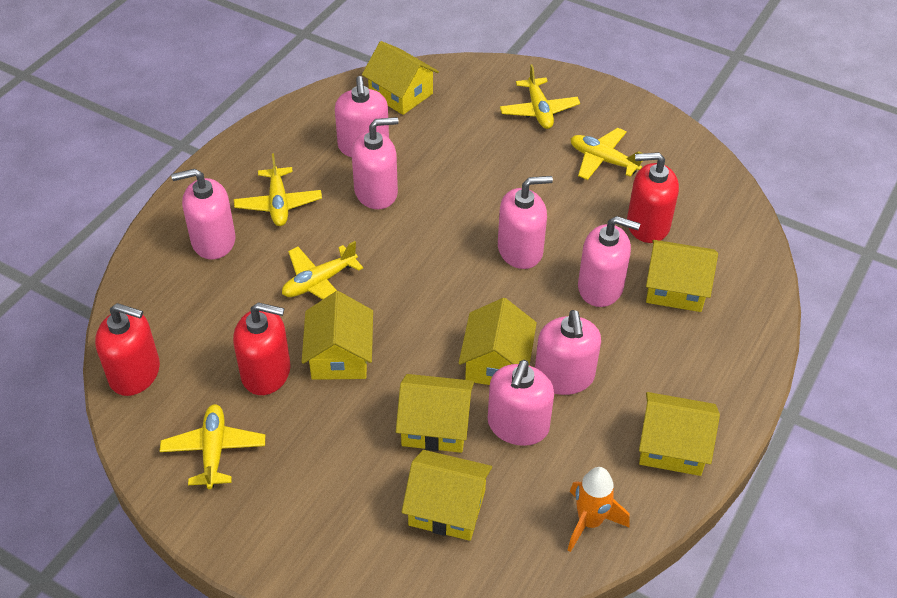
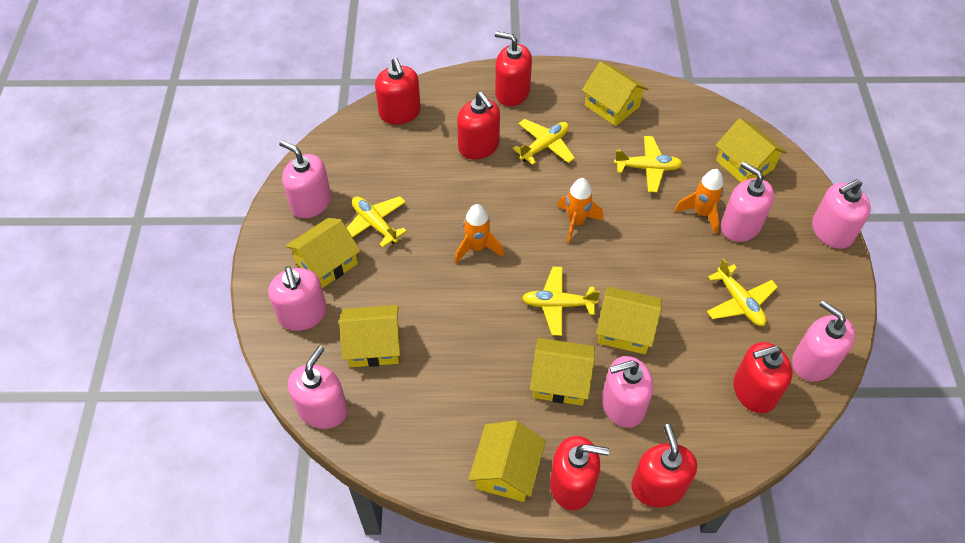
orange rocket: [568,467,630,552] = 1 -> [455,204,504,263] [558,178,603,244] [674,169,724,234] = 3
red soap dispenser: [95,303,160,396] [233,302,290,395] [627,152,679,243] = 3 -> [375,58,421,125] [457,92,500,159] [495,31,532,106] [550,436,609,510] [631,424,697,507] [733,342,792,413] = 6

